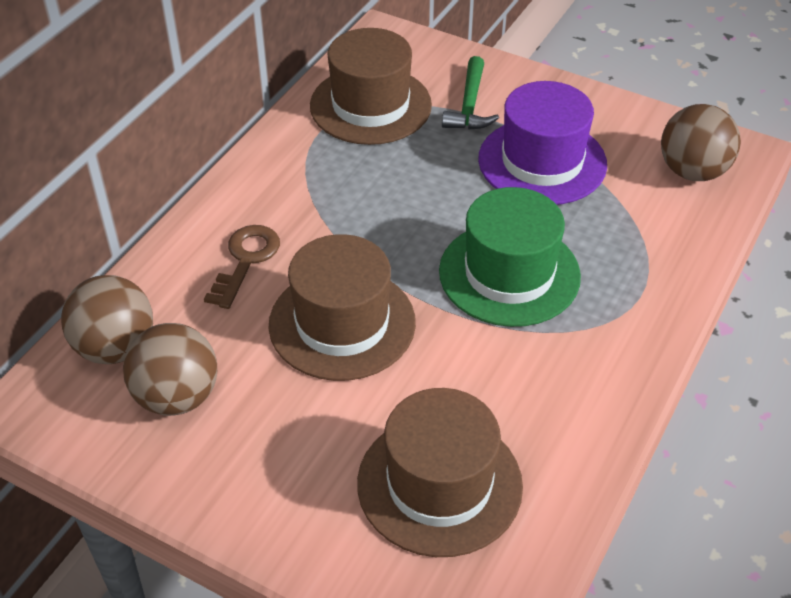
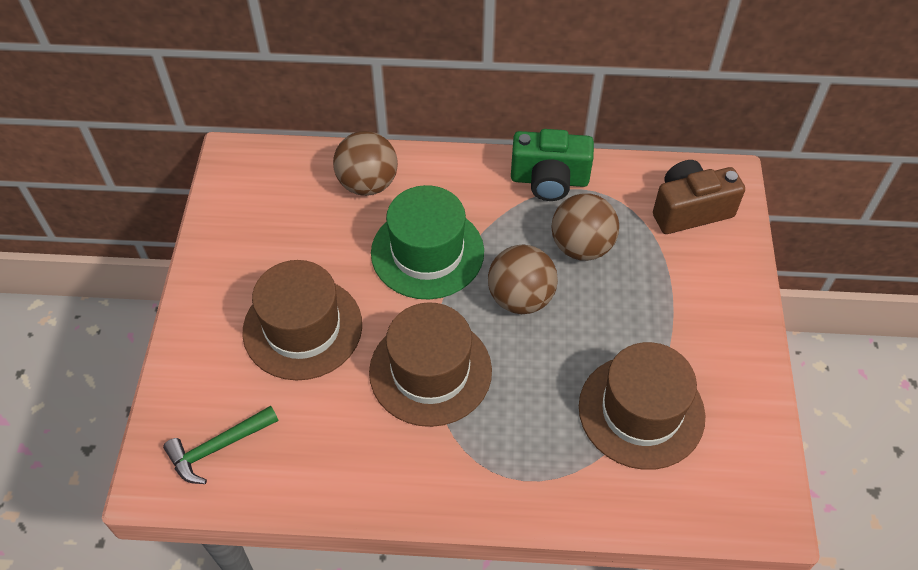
brown camera: none = 0 -> [653,160,745,234] = 1
brown key: [204,225,280,309] = 1 -> none = 0
green camera: none = 0 -> [511,129,594,201] = 1
purple hat: [478,81,607,205] = 1 -> none = 0

